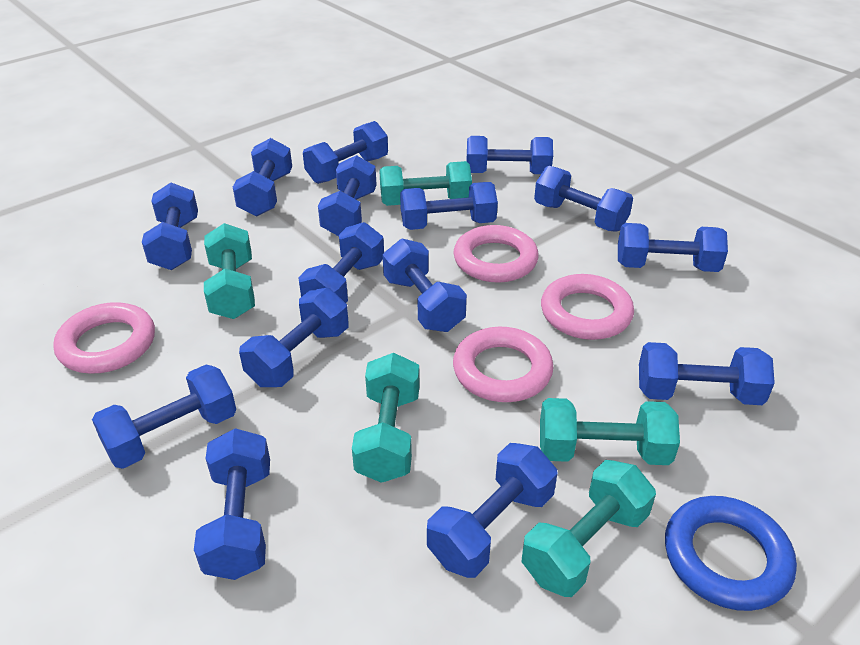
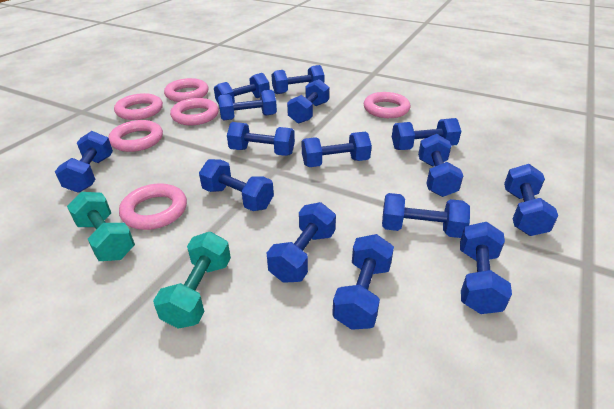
blue ring: [665,496,797,611] = 1 -> none = 0
pink ring: [53,302,155,374] [453,225,539,283] [453,327,553,402] [541,274,634,340] = 4 -> [108,120,163,152] [114,93,163,120] [119,183,187,230] [164,78,208,102] [170,98,219,125] [364,92,410,118] = 6
turquoise dumbbell: [204,223,255,319] [352,353,419,483] [379,161,472,206] [522,460,656,597] [540,398,680,465] = 5 -> [67,192,135,261] [153,232,231,329] = 2

